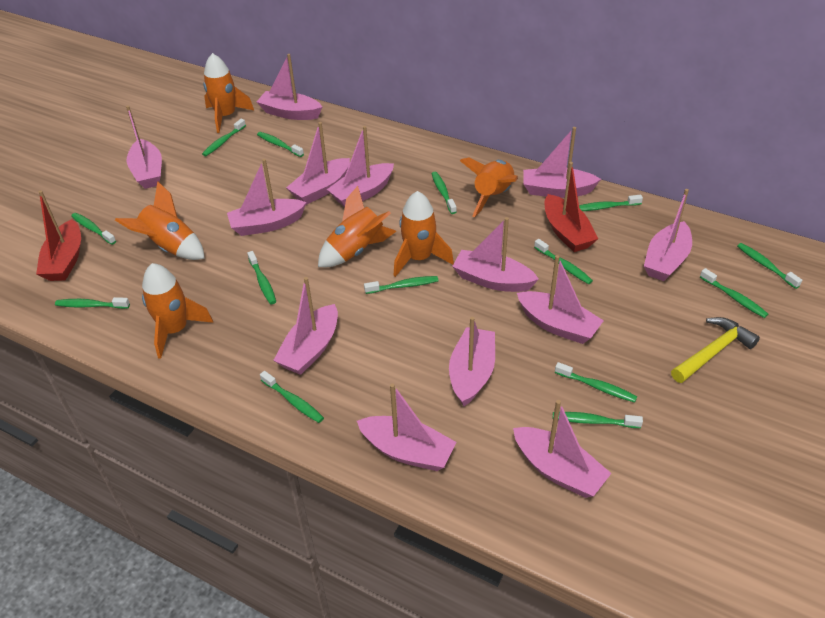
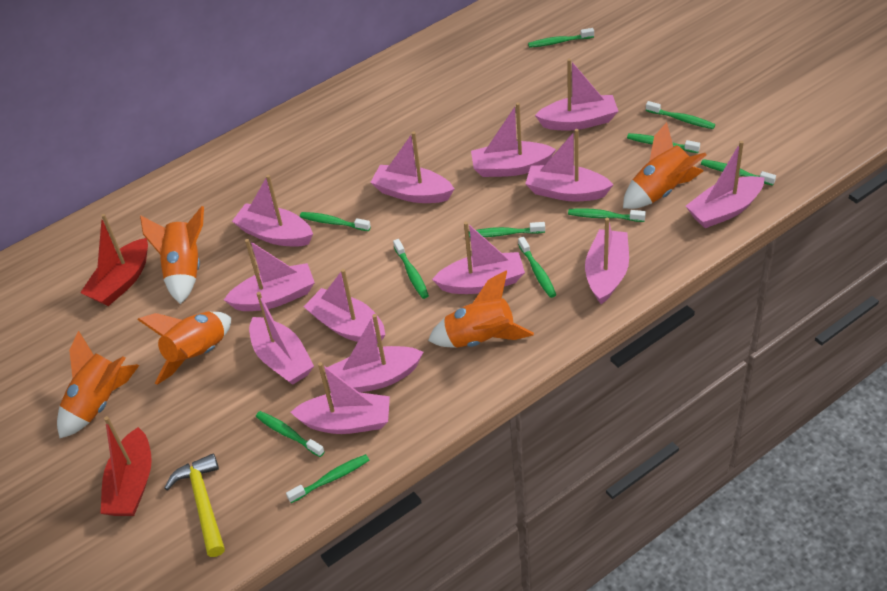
green toothbrush: [55,297,130,309] [71,213,116,245] [202,119,246,156] [247,251,276,304] [257,132,304,157] [260,371,324,423] [364,276,438,294] [432,172,457,214] [534,239,593,284] [553,412,643,428] [555,362,637,403] [579,195,643,211] [700,268,768,318] [737,243,802,289] = 14 -> [256,411,325,457] [286,454,369,503] [300,212,371,231] [393,239,429,299] [469,222,545,237] [518,237,556,298] [528,28,594,48] [568,208,646,222] [627,133,700,153] [646,101,715,129] [701,159,776,186] = 11
orange rocket: [115,181,205,260] [142,263,213,359] [203,53,254,133] [318,186,396,267] [393,191,454,277] [460,158,518,217] = 6 -> [57,331,139,438] [137,312,231,385] [140,206,204,304] [428,271,534,348] [623,122,707,209] = 5

